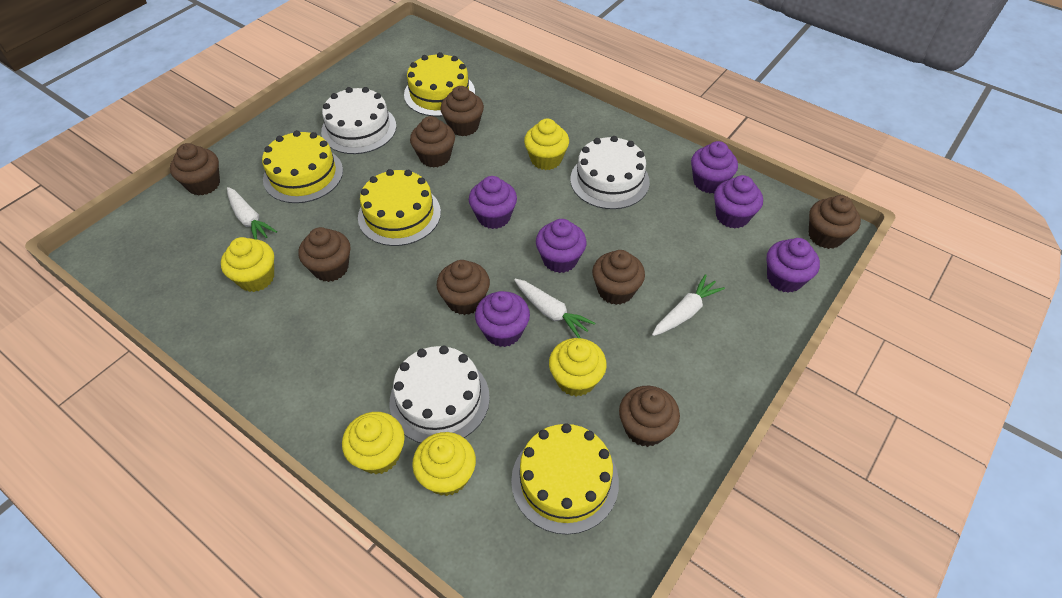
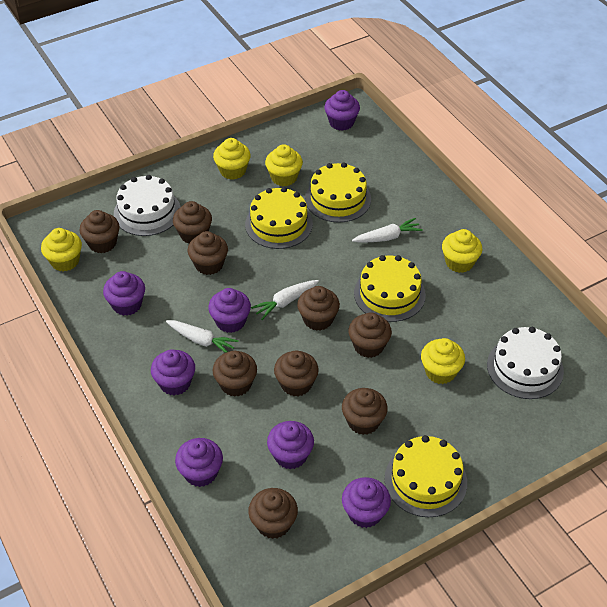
brown cupcake: [170,143,220,196] [298,227,351,282] [410,116,455,168] [437,260,490,315] [440,86,484,136] [592,250,645,305] [619,386,680,447] [809,195,861,249] = 8 -> [79,210,120,253] [173,201,212,244] [188,231,228,275] [213,351,257,397] [248,488,298,539] [274,350,319,396] [297,286,340,331] [342,388,388,435] [348,312,392,358] = 9
purple cupcake: [469,176,517,229] [475,291,530,347] [536,219,587,273] [691,141,738,193] [714,175,763,229] [767,238,820,293] = 6 -> [103,271,145,316] [151,349,195,395] [175,438,223,487] [208,288,251,333] [267,421,314,469] [324,90,360,131] [342,477,391,528] = 7
white cake: [321,87,396,154] [390,346,490,443] [570,136,650,209] = 3 -> [114,175,181,236] [487,327,564,399] = 2

